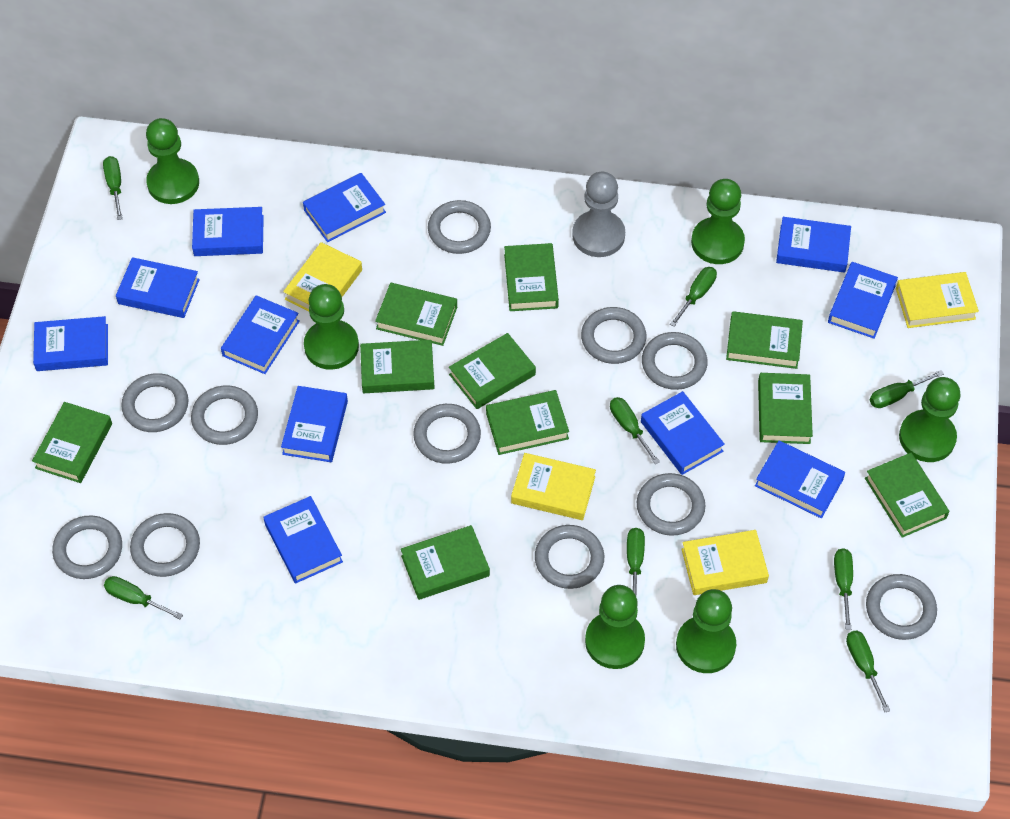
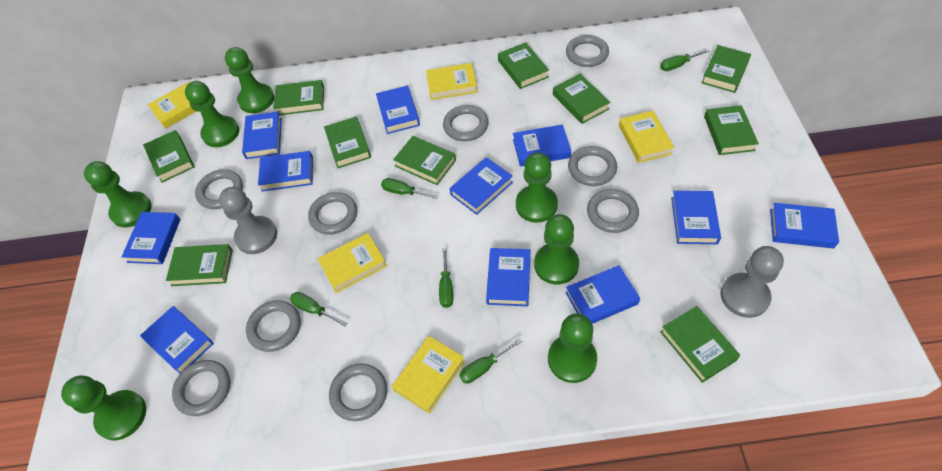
green pawn: [146,118,199,204] [304,284,359,370] [585,585,645,669] [676,589,736,673] [691,179,745,264] [899,377,961,462] = 6 -> [61,375,146,440] [84,161,152,228] [185,81,239,147] [225,47,274,113] [516,152,558,223] [534,214,579,285] [548,313,597,383] = 7
green screwdriver: [103,156,123,220] [104,576,183,619] [610,397,660,464] [627,528,645,595] [670,267,717,327] [834,548,853,630] [846,631,890,712] [870,370,944,408] = 8 -> [290,292,347,327] [381,178,439,199] [439,248,453,308] [459,338,522,383] [660,49,710,71] = 5
grey pawn: [572,171,625,257] = 1 -> [219,187,277,254] [720,246,784,318] = 2
grey ring: [52,515,122,579] [121,373,189,432] [130,513,200,577] [191,385,258,445] [413,404,481,464] [428,200,491,254] [535,525,604,589] [581,307,646,364] [637,473,705,536] [642,332,708,390] [866,574,937,640] = 11 -> [172,360,230,416] [195,169,243,209] [246,301,301,352] [308,192,357,235] [329,363,387,421] [443,105,488,141] [566,35,609,67] [568,146,617,186] [587,189,639,233] = 9
yellow book: [283,242,362,311] [511,453,596,520] [681,530,769,595] [896,272,979,328] = 4 -> [148,82,196,129] [318,233,387,293] [392,336,465,414] [426,63,478,100] [619,111,674,163] = 5

